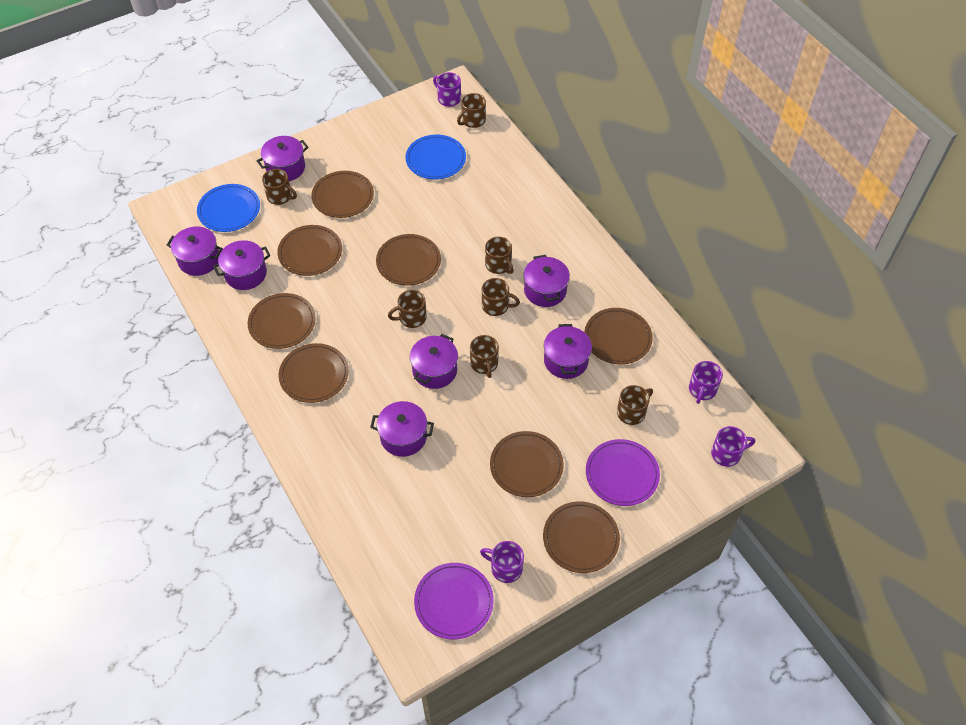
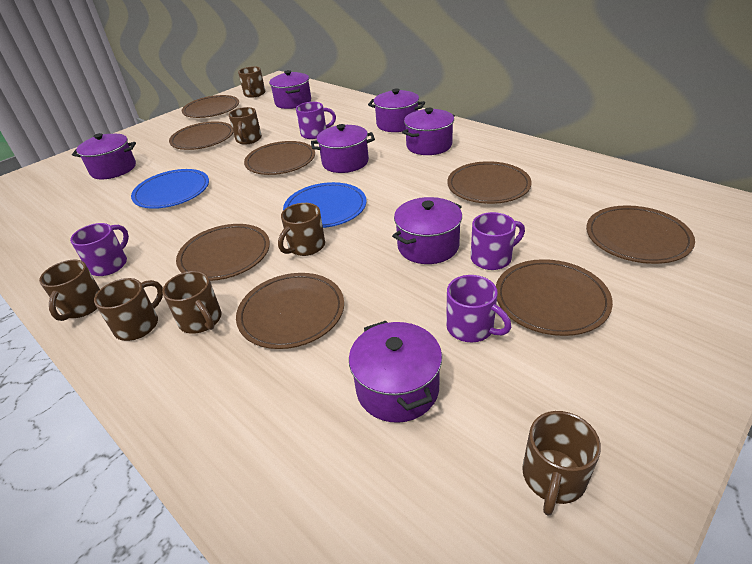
purple plate: [414,563,494,640] [586,439,660,506] = 2 -> none = 0

